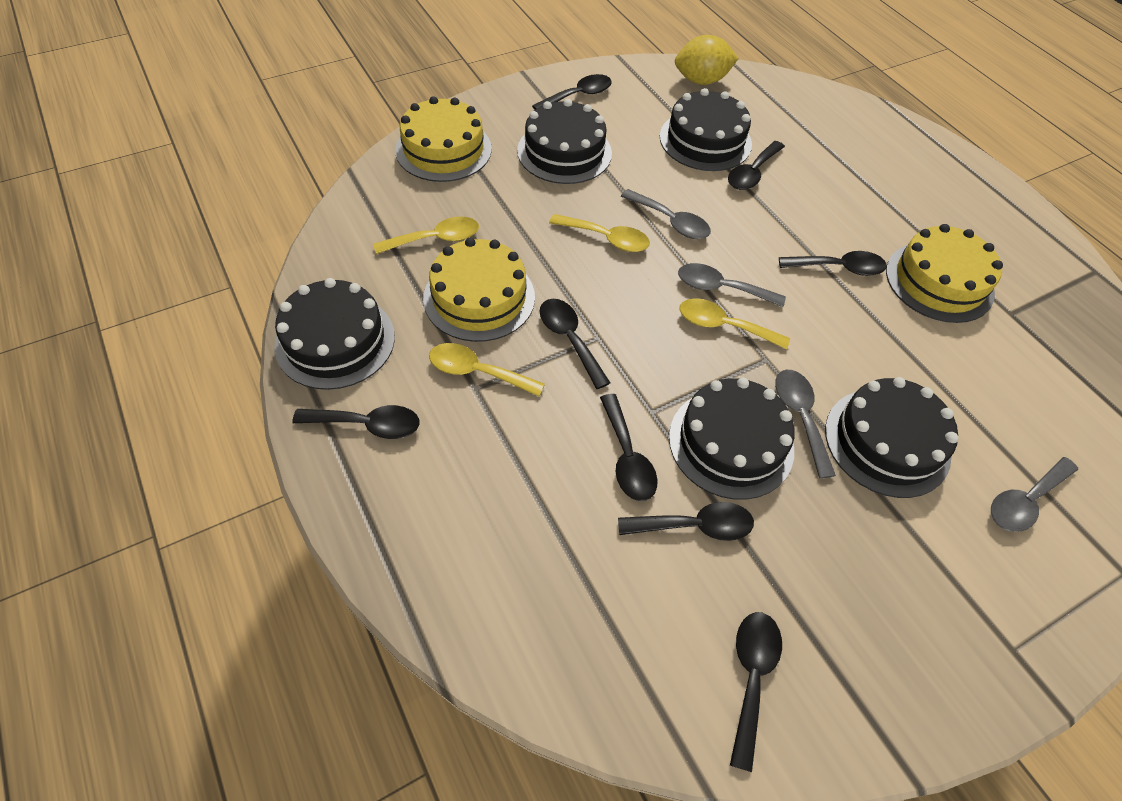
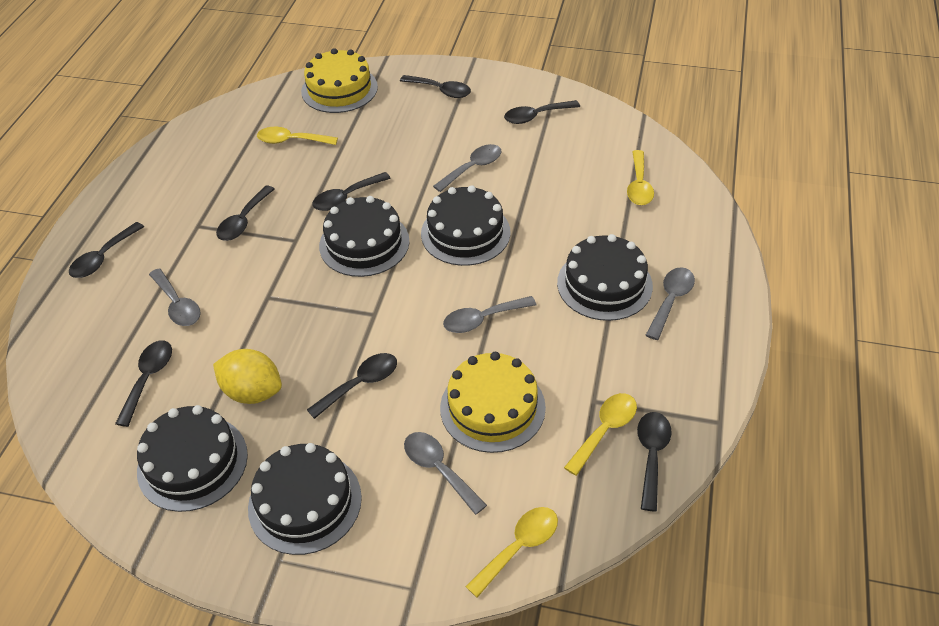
grey spoon: [621,189,711,239] [678,263,786,307] [775,370,836,479] [991,457,1078,532] = 4 -> [149,268,201,326] [404,432,487,515] [433,144,502,192] [443,296,536,333] [646,267,695,340] = 5
yellow cake: [395,96,492,182] [423,238,535,342] [886,224,1003,323] = 3 -> [301,48,378,113] [440,352,546,453] = 2

